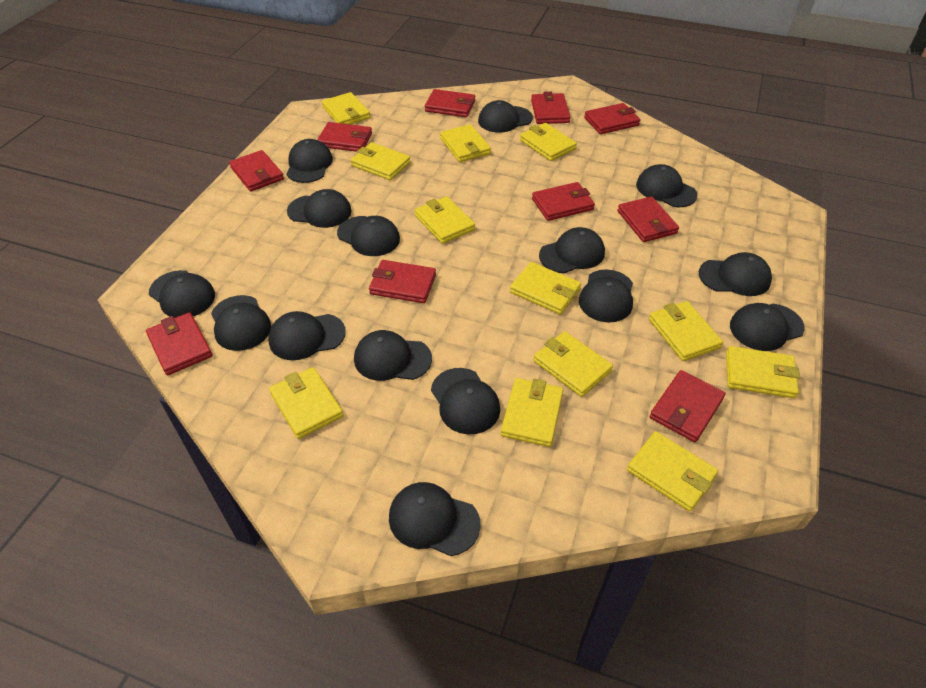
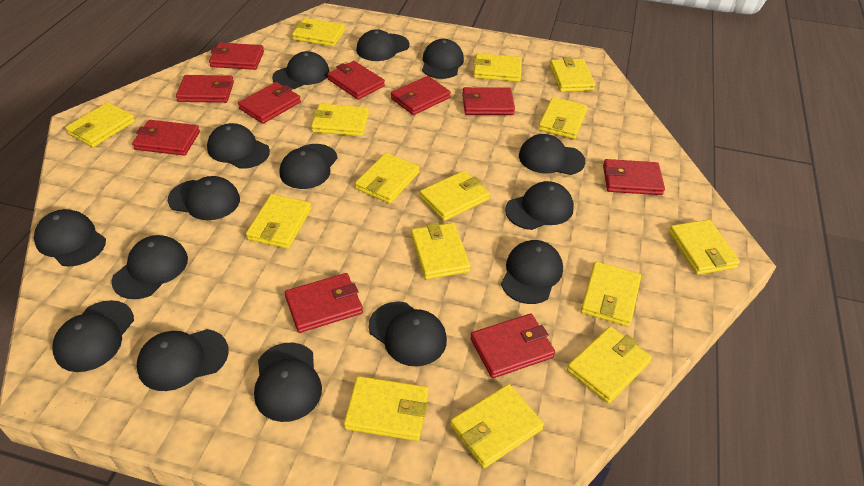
yellow wallet: [269,367,343,439] [322,92,370,124] [351,142,411,180] [415,196,475,244] [440,124,491,162] [501,378,563,447] [510,262,581,314] [520,123,577,161] [534,331,613,397] [627,431,718,512] [649,301,723,361] [726,346,800,398] = 12 -> [65,102,135,147] [246,194,311,249] [292,18,345,47] [311,103,369,136] [344,376,429,441] [355,153,420,204] [411,222,471,279] [420,170,490,221] [450,384,544,468] [473,53,522,82] [538,97,588,139] [550,57,596,92] [567,326,652,403] [581,262,641,327] [669,220,740,275] = 15

